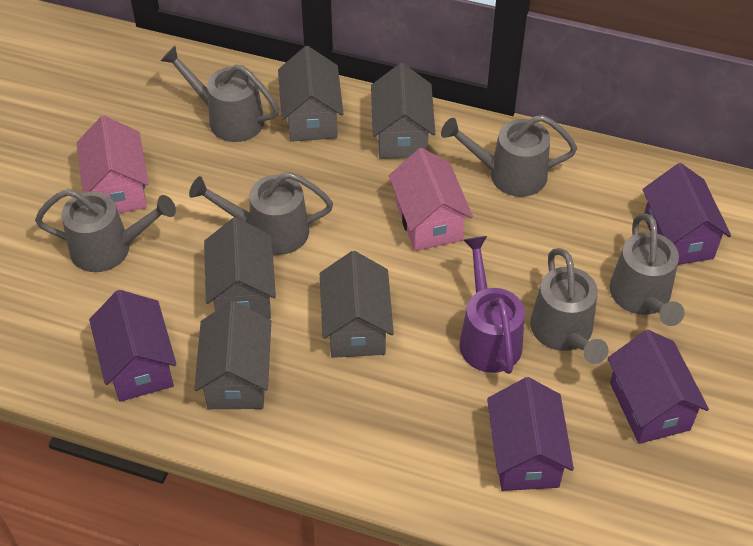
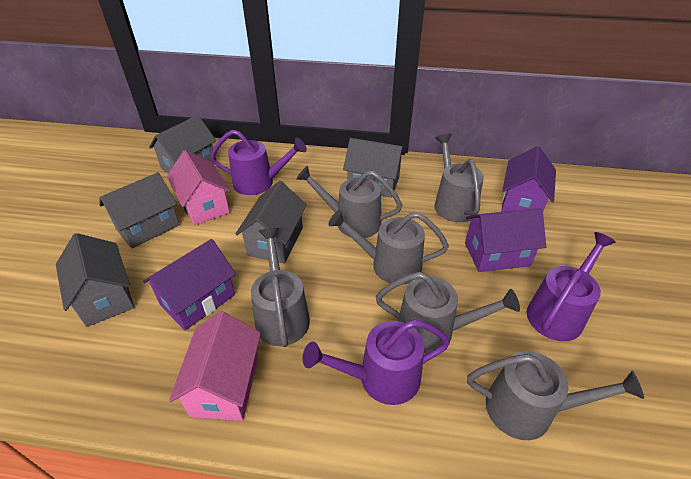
purple house: [89,290,177,402] [487,377,574,491] [608,330,709,444] [642,163,731,265] = 4 -> [143,239,236,330] [465,208,546,272] [501,146,556,212] = 3
purple watering can: [459,236,525,374] = 1 -> [210,130,307,195] [302,320,450,405] [527,232,616,341] = 3

